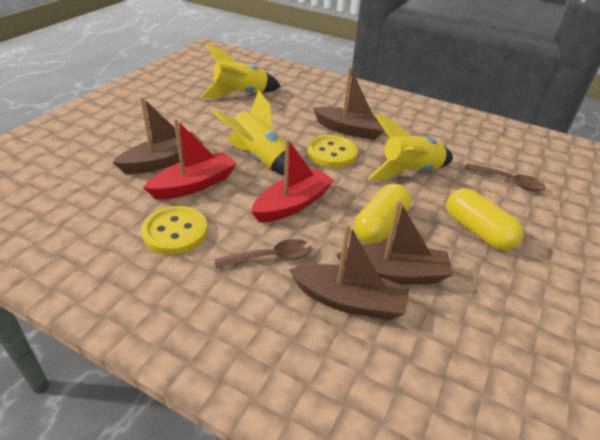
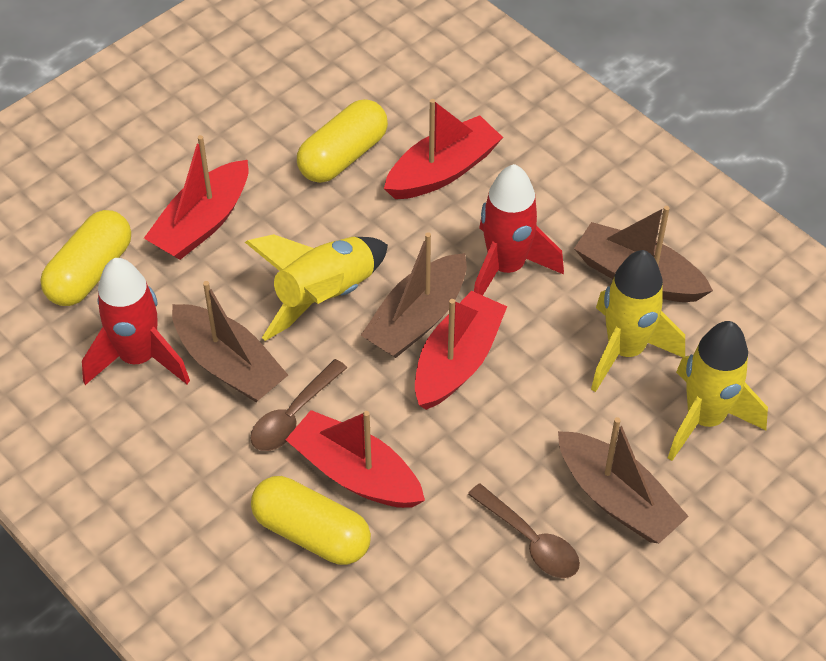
red boat: [143,118,237,199] [251,138,334,222] = 2 -> [144,135,248,260] [286,410,425,508] [384,99,503,199] [415,291,507,410] = 4
red rocket: none = 0 -> [82,258,190,385] [474,164,564,296] = 2
yellow button: [141,206,208,255] [307,135,358,168] = 2 -> none = 0
yellow capsule: [354,184,411,244] [446,188,524,251] = 2 -> [40,210,131,306] [251,476,371,565] [297,99,388,183] = 3

